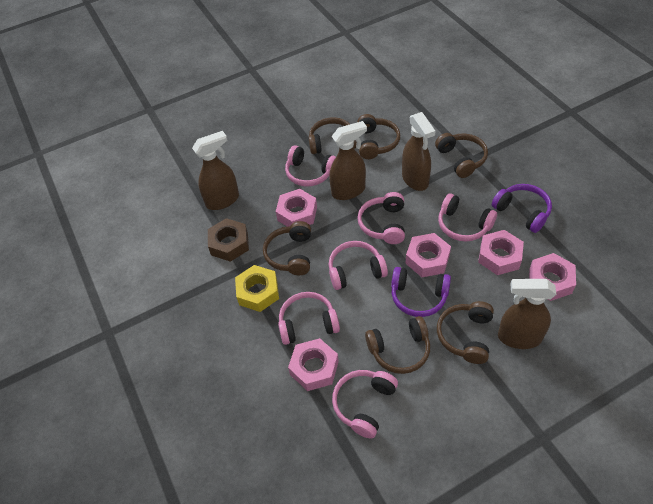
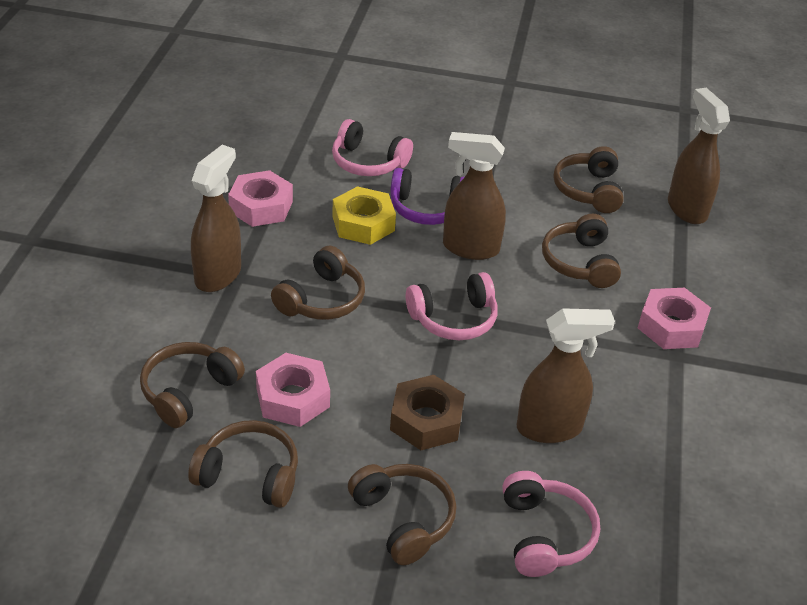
pink headphones: [278,292,340,345] [285,145,336,186] [328,241,388,290] [332,370,398,439] [357,192,405,244] [438,193,497,241] = 6 -> [332,119,413,176] [406,272,498,340] [502,471,600,577] = 3
pink nut: [276,189,317,227] [288,338,339,391] [405,233,451,277] [478,230,524,275] [529,253,576,301] = 5 -> [228,170,293,227] [256,353,330,427] [638,288,711,349] = 3
purple headphones: [391,267,451,317] [492,184,552,233] = 2 -> [390,168,464,225] = 1

